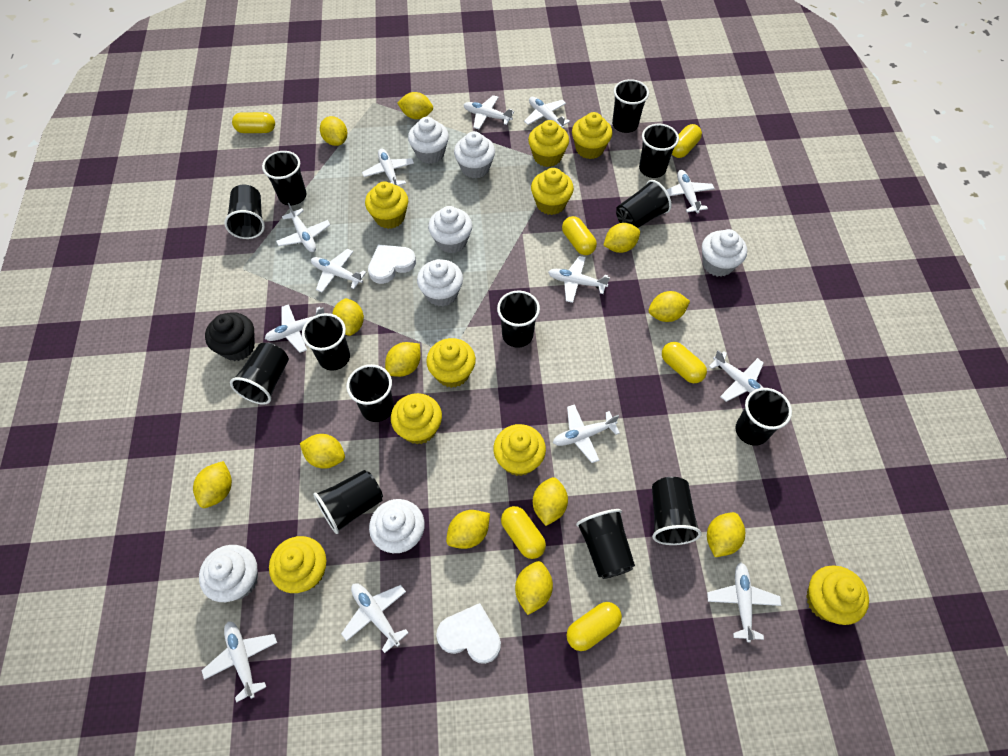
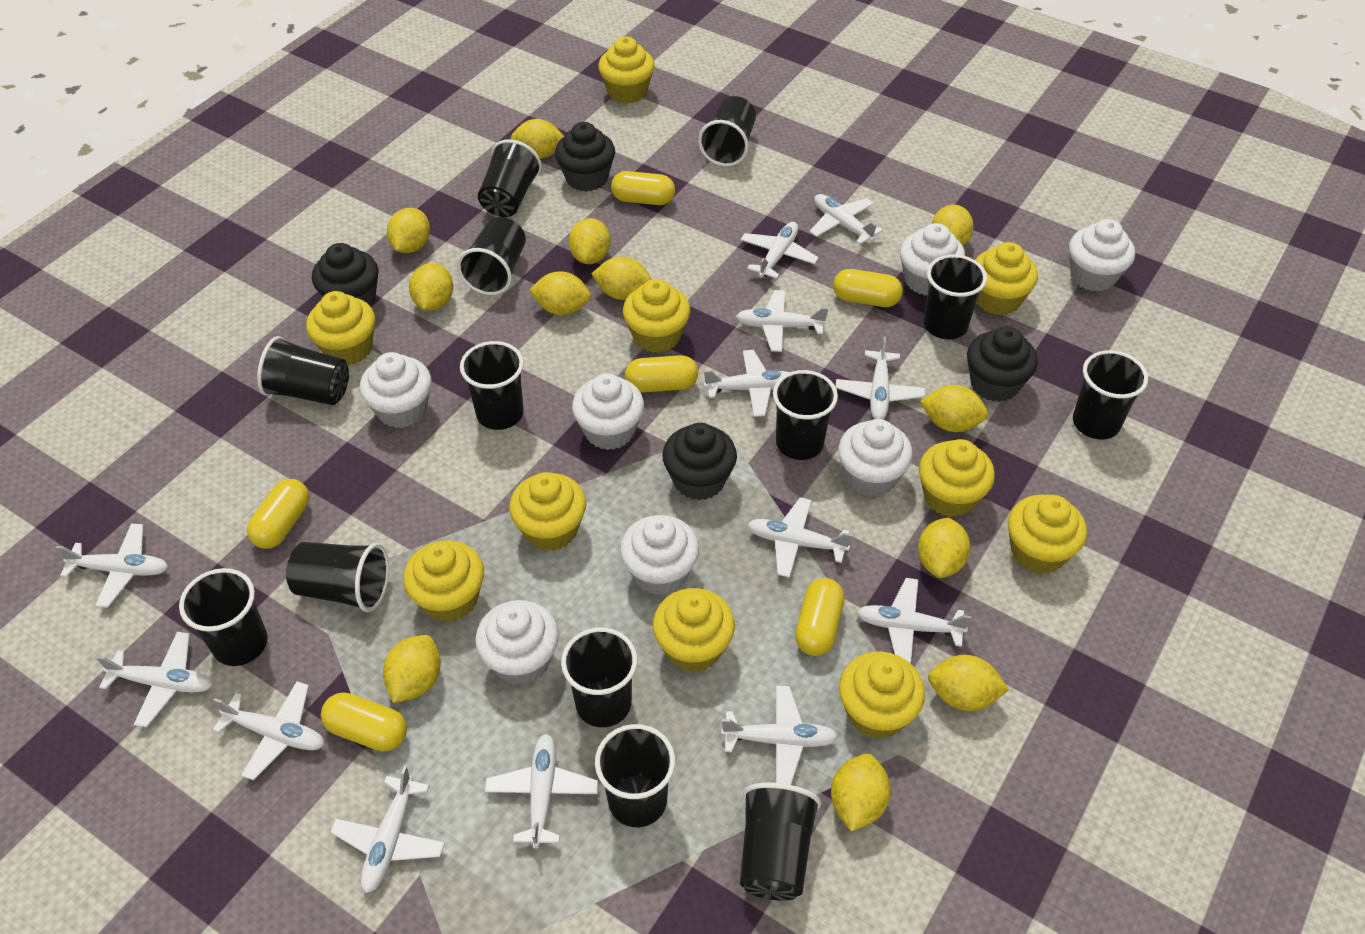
black cupcake: [205,312,255,361] = 1 -> [312,243,379,307] [555,122,615,192] [662,423,737,500] [967,326,1038,402] = 4
white heart: [368,245,416,284] [436,603,501,664] = 2 -> none = 0
yellow cupcake: [269,536,326,593] [365,181,408,229] [391,393,442,444] [426,338,476,388] [493,424,546,476] [528,120,569,167] [531,168,574,215] [572,112,612,159] [806,566,869,625] = 9 -> [306,291,376,365] [403,540,484,622] [509,472,586,551] [598,37,655,104] [623,279,690,353] [653,588,735,672] [839,652,925,739] [919,439,995,517] [975,242,1038,315] [1008,495,1087,574] = 10

